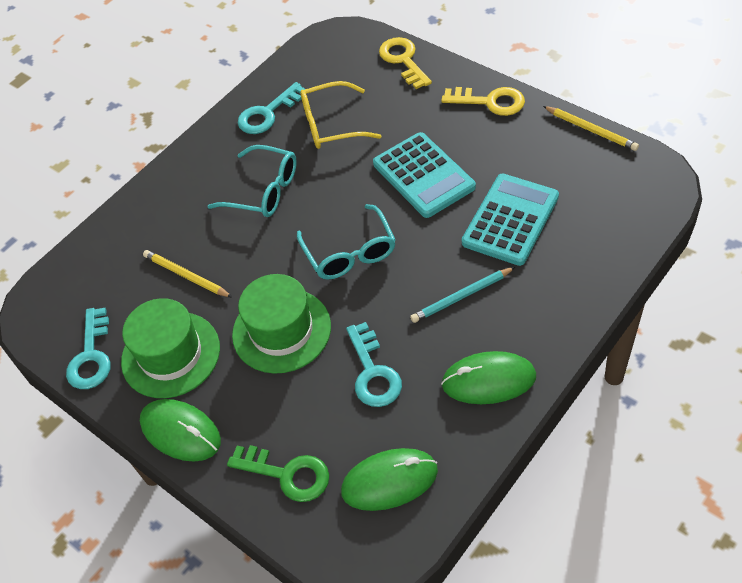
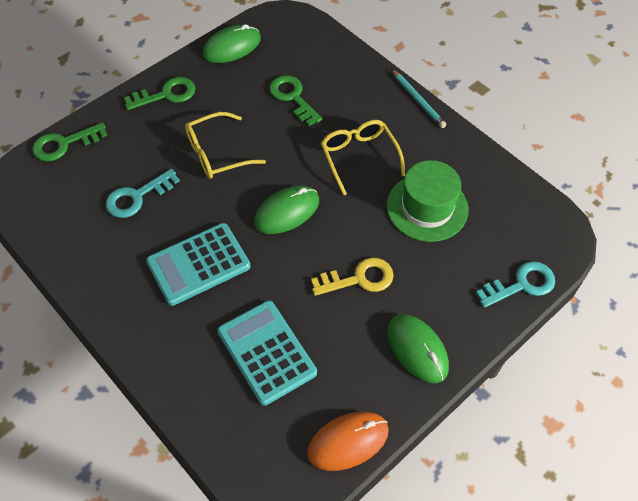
green hat: [121,298,220,398] [232,274,331,374] = 2 -> [387,160,468,242] = 1
green key: [227,445,329,502] = 1 -> [32,123,108,162] [124,77,196,110] [269,75,322,126] = 3
orange mouse: none = 0 -> [307,412,389,471] = 1
turquoise glasses: [207,145,297,217] [297,204,396,280] = 2 -> none = 0
turquoise key: [66,308,111,389] [238,82,305,134] [346,322,402,407] = 3 -> [106,169,180,218] [476,261,555,308] = 2
yellow glasses: [300,81,382,149] = 1 -> [185,112,266,179] [321,120,405,196] = 2
yellow key: [379,37,432,89] [441,87,525,116] = 2 -> [311,258,394,296] = 1
yellow pencil: [143,250,233,298] [543,106,639,151] = 2 -> none = 0

